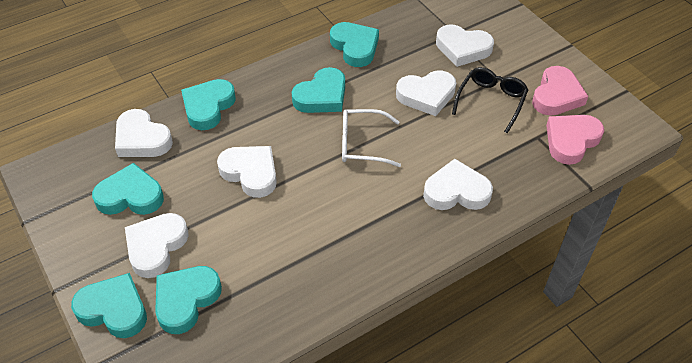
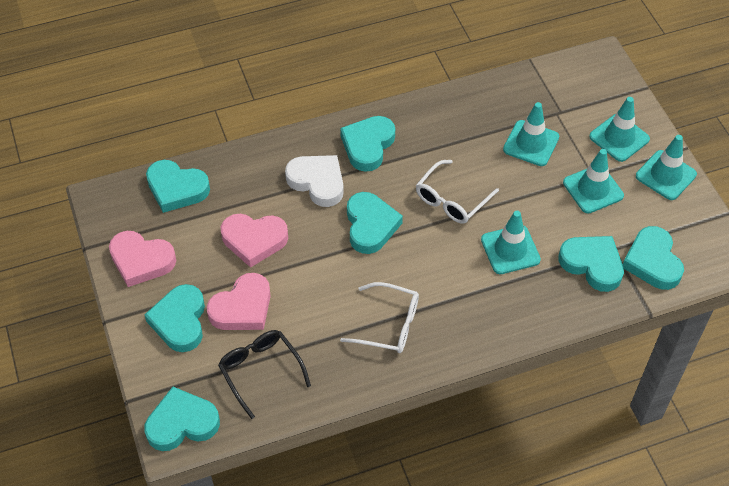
pink heart: [532,66,588,116] [546,115,604,165] = 2 -> [109,231,176,287] [207,273,271,330] [221,214,288,268] = 3
turquoise heart: [71,273,147,338] [92,163,164,215] [155,266,222,334] [181,79,236,130] [292,67,345,113] [330,22,379,67] = 6 -> [144,387,220,451] [145,284,205,352] [146,160,210,213] [340,116,395,172] [347,192,403,254] [559,236,624,292] [623,226,684,290] = 7
turquoise traffic cone: none = 0 -> [481,211,541,274] [503,102,559,166] [563,149,624,214] [589,97,650,162] [636,135,697,200] = 5
white glasses: [342,109,401,167] = 1 -> [340,282,419,353] [416,160,499,224] = 2
white heart: [115,109,173,157] [125,213,189,278] [217,146,277,198] [396,71,456,116] [423,159,493,210] [436,24,494,67] = 6 -> [285,155,344,207] = 1

